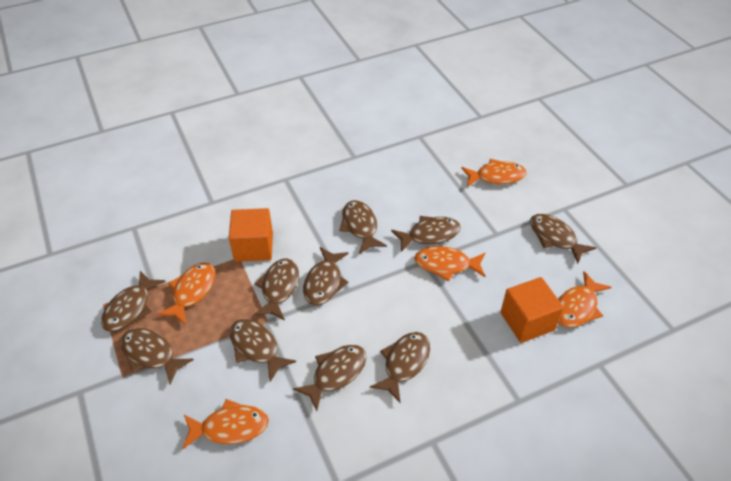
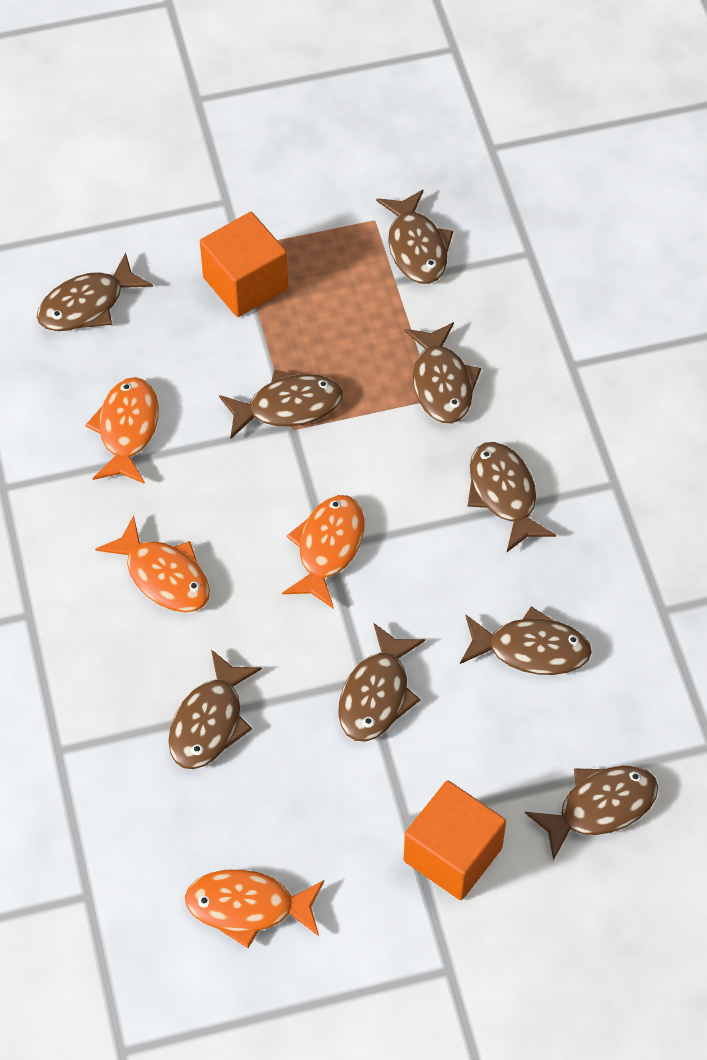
brown fish: [101,271,166,332] [120,328,194,384] [230,319,296,382] [254,258,299,321] [293,345,366,411] [303,247,349,305] [339,200,387,254] [370,332,430,403] [391,216,461,252] [530,214,596,264] = 10 -> [37,252,153,331] [169,649,262,769] [219,370,343,438] [338,623,425,742] [376,190,453,284] [404,322,481,424] [460,607,592,675] [468,442,556,552] [525,766,658,860] = 9
orange fish: [157,263,215,324] [182,399,269,449] [414,246,485,281] [461,159,526,187] [558,271,611,328] = 5 -> [85,377,159,484] [95,515,210,612] [185,869,324,948] [282,495,364,609] = 4

